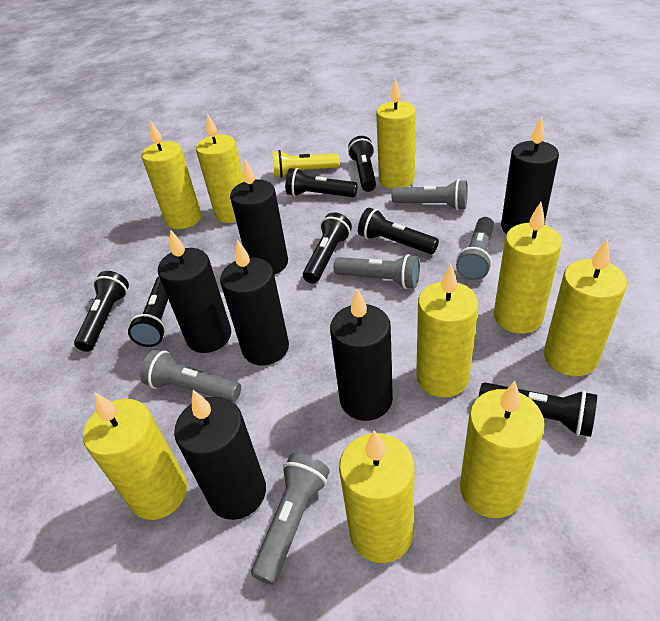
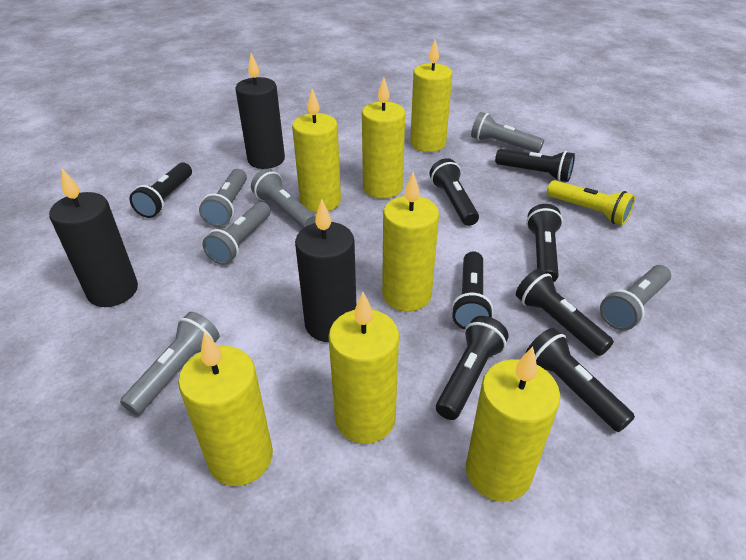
black candle: [158,229,231,353] [174,390,266,520] [220,239,289,366] [230,159,288,275] [330,289,393,421] [501,117,559,234] = 6 -> [49,168,138,307] [235,53,285,169] [295,199,356,342] = 3
black flashlight: [74,271,129,352] [128,276,168,347] [285,168,358,197] [303,212,352,284] [348,136,376,192] [358,208,439,254] [478,383,597,437] = 7 -> [130,163,192,218] [430,158,479,226] [436,316,509,420] [451,251,493,330] [495,149,575,182] [516,269,614,356] [525,328,635,432] [526,204,563,282] = 8
grey flashlight: [140,350,241,402] [251,453,329,585] [334,254,420,289] [392,179,468,210] [456,217,494,280] = 5 -> [120,312,220,415] [199,169,247,227] [202,202,270,265] [251,169,316,228] [471,112,544,153] [600,265,671,331] = 6
yellow candle: [83,392,187,520] [142,121,201,229] [196,113,245,223] [339,430,415,563] [376,78,416,189] [416,264,478,398] [460,381,545,518] [494,202,562,334] [544,239,627,376] = 9 -> [178,332,273,486] [292,89,341,213] [328,292,399,444] [362,77,405,199] [382,172,439,312] [410,40,452,152] [466,346,560,502] = 7

